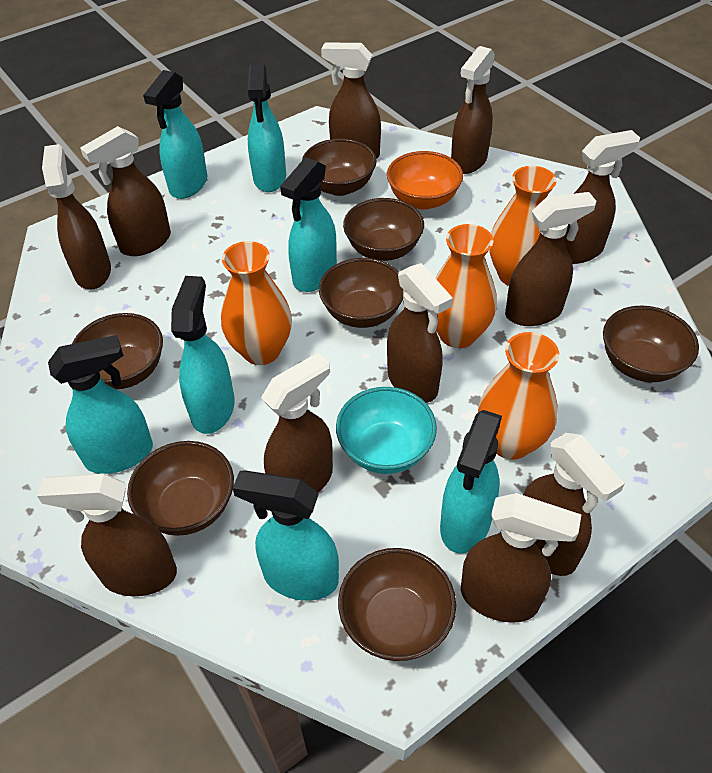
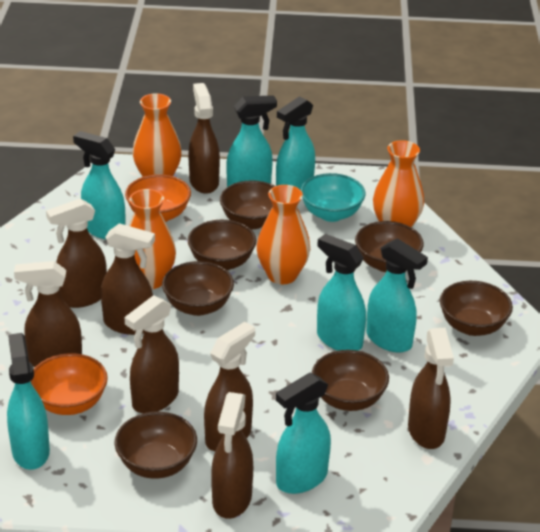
brown spray bottle: [37,473,177,596] [42,144,111,289] [80,126,171,256] [261,353,333,492] [321,42,381,159] [387,263,453,403] [451,46,495,174] [461,493,582,623] [505,192,597,326] [523,433,625,576] [563,130,640,264] = 11 -> [14,261,82,367] [46,198,107,308] [101,223,155,335] [125,295,179,413] [188,83,220,194] [204,322,255,451] [211,392,253,519] [408,328,454,449] = 8
orange bowl: [387,151,463,210] = 1 -> [31,353,108,415] [125,174,191,222] = 2

